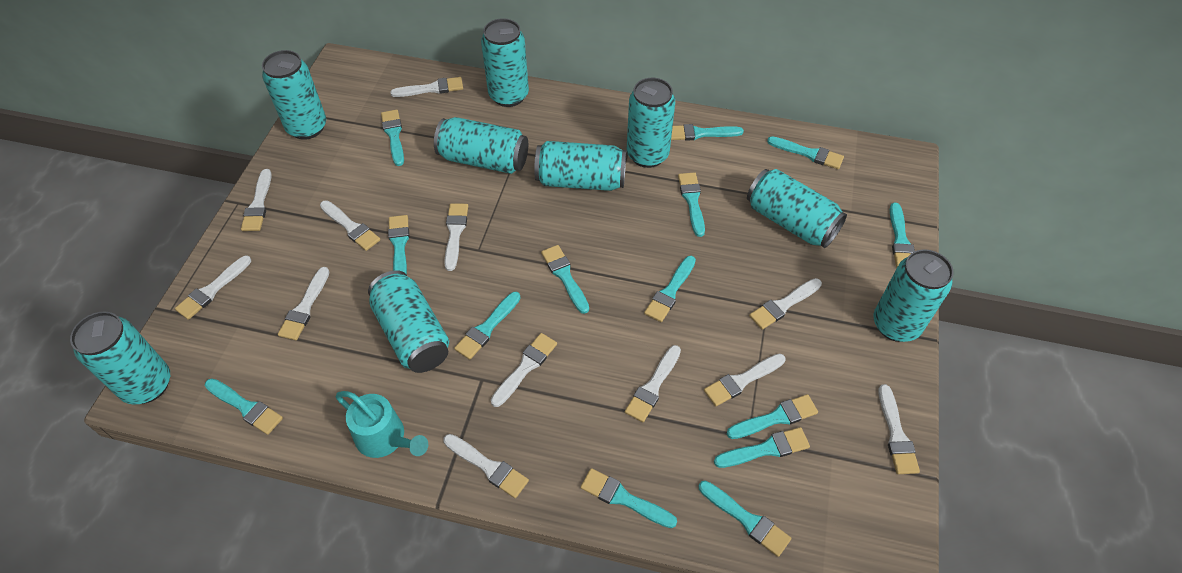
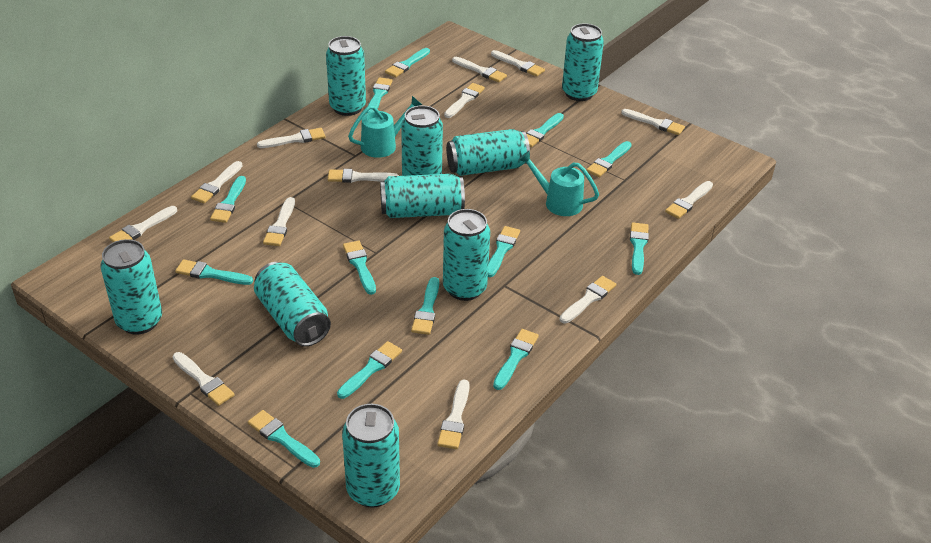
turquoise brush: [205,378,283,435] [381,110,404,166] [388,215,409,275] [454,292,521,360] [541,245,589,314] [580,468,677,528] [644,256,696,322] [671,124,744,140] [678,172,705,237] [699,480,791,557] [714,427,810,468] [727,394,818,439] [767,136,844,169] [890,203,915,268] = 14 -> [175,259,253,285] [210,176,246,223] [248,410,320,468] [337,341,402,399] [343,241,376,295] [367,77,392,113] [385,48,430,77] [411,277,439,335] [488,226,520,277] [493,329,539,390] [526,113,564,147] [586,141,632,177] [630,222,649,275] = 13
turquoise watering can: [336,391,428,458] = 1 -> [348,96,422,158] [518,151,599,216] = 2
white brush: [175,255,251,320] [241,169,272,231] [278,267,330,340] [320,200,380,251] [390,77,463,97] [444,203,468,271] [444,434,529,498] [491,333,557,407] [625,345,681,422] [704,353,786,406] [749,278,822,330] [878,384,920,474] = 12 -> [109,206,177,242] [172,352,235,406] [191,161,243,204] [257,128,326,148] [263,197,295,246] [328,169,399,183] [437,379,470,449] [444,83,485,118] [452,57,507,82] [491,50,545,77] [559,276,616,324] [621,109,685,135] [665,181,713,219] = 13

